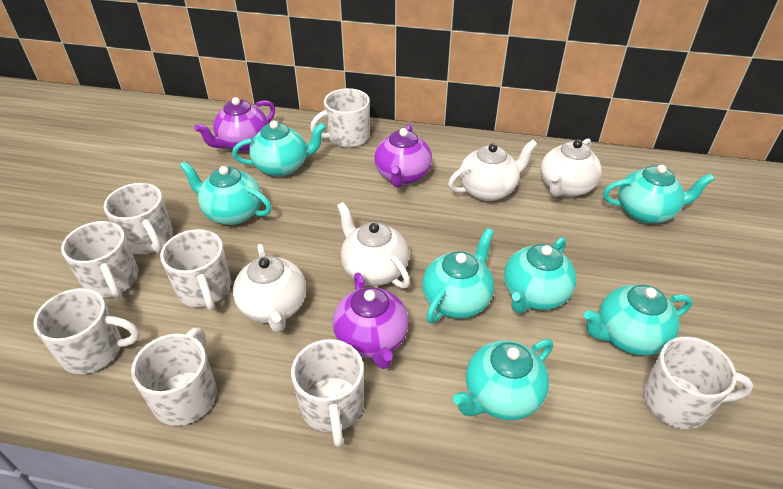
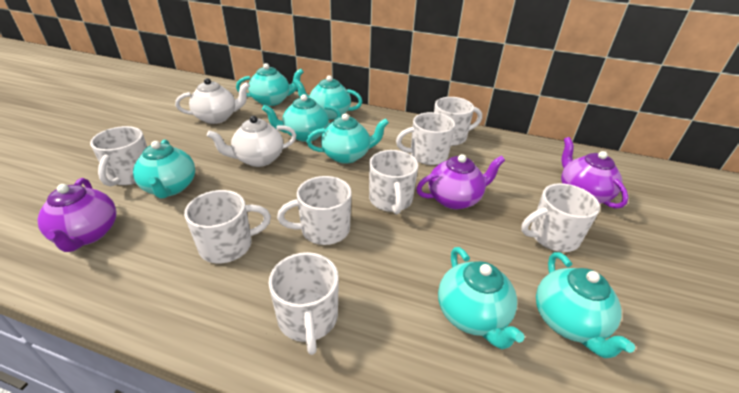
white teapot: [233,244,306,332] [337,202,410,289] [448,140,537,201] [541,138,602,197] = 4 -> [175,78,250,124] [207,116,296,167] = 2

